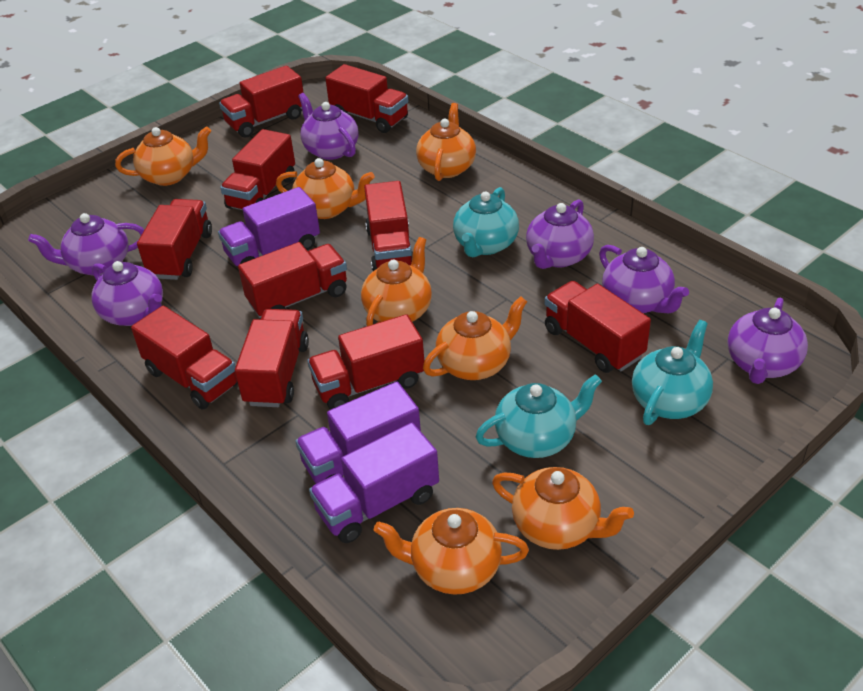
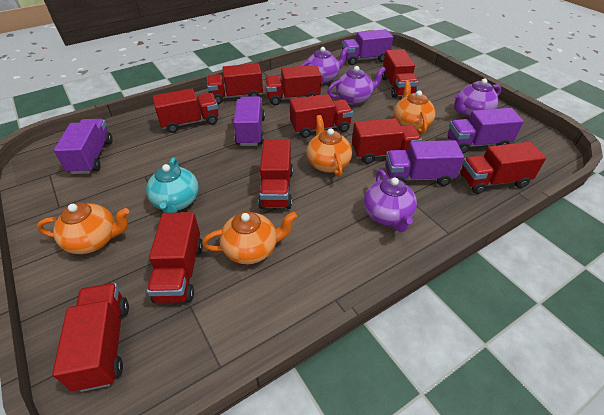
orange teapot: [115,126,211,186] [276,158,375,219] [361,237,432,326] [374,508,529,595] [416,103,476,181] [423,296,527,380] [492,467,634,550] = 7 -> [37,203,129,254] [202,212,297,264] [306,115,352,177] [394,80,436,134] = 4
purple teapot: [28,213,144,276] [91,261,163,326] [298,93,358,160] [526,199,594,269] [599,245,689,313] [727,298,808,384] = 6 -> [301,47,349,84] [327,66,386,105] [364,169,417,232] [454,78,501,117] = 4
purple truck: [218,187,320,266] [295,382,421,484] [309,422,439,543] = 3 -> [54,119,112,174] [233,96,265,146] [342,29,393,65] [385,140,464,186] [448,108,524,153] = 5
turquoise teapot: [453,187,519,257] [476,374,602,458] [632,320,713,425] = 3 -> [146,157,199,213] = 1

